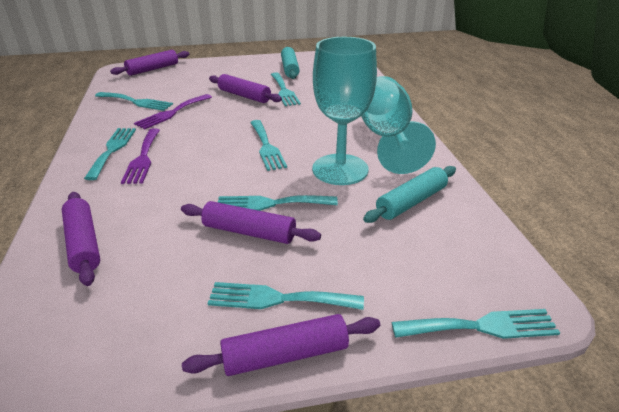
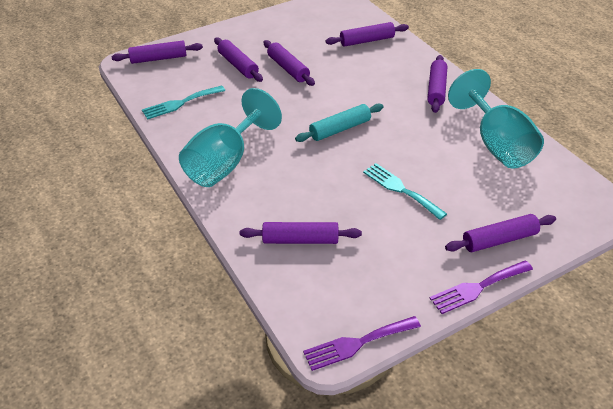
purple rolling pin: [62,192,100,286] [110,50,189,76] [181,201,321,244] [182,314,380,376] [209,74,282,103] = 5 -> [112,41,203,64] [214,37,263,82] [240,222,362,244] [263,40,315,86] [325,22,409,47] [427,55,447,113] [445,214,556,252] = 7
turquoise fork: [84,128,136,180] [95,92,173,111] [208,282,364,310] [218,195,338,211] [250,120,287,171] [271,73,301,106] [391,309,560,339] = 7 -> [142,85,225,120] [363,163,447,220] = 2
turquoise rolling pin: [281,47,300,79] [363,166,456,223] = 2 -> [295,103,384,142] = 1

